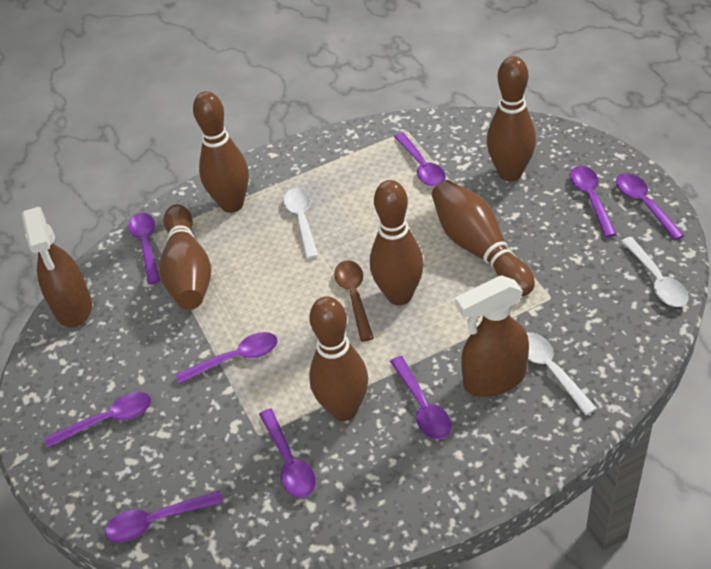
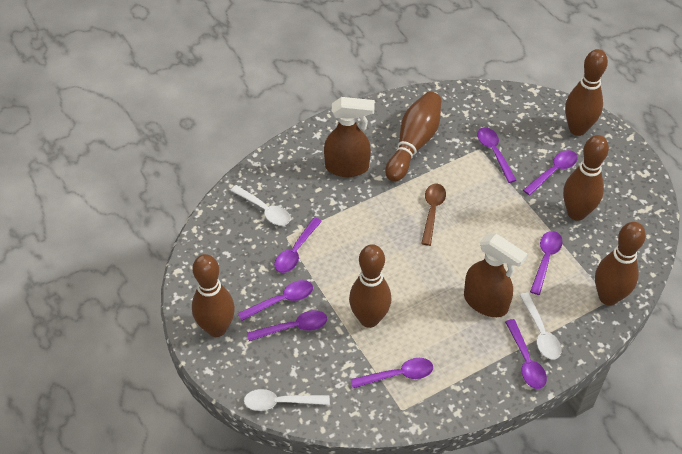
purple spoon: [45,392,151,448] [105,490,223,542] [128,213,160,284] [176,332,278,384] [259,408,316,498] [390,356,451,440] [394,133,446,187] [570,166,616,237] [616,173,685,240] = 9 -> [238,280,313,321] [247,310,327,341] [274,217,322,273] [350,358,433,388] [477,127,516,183] [505,319,547,389] [523,150,578,196] [530,231,563,295] = 8

